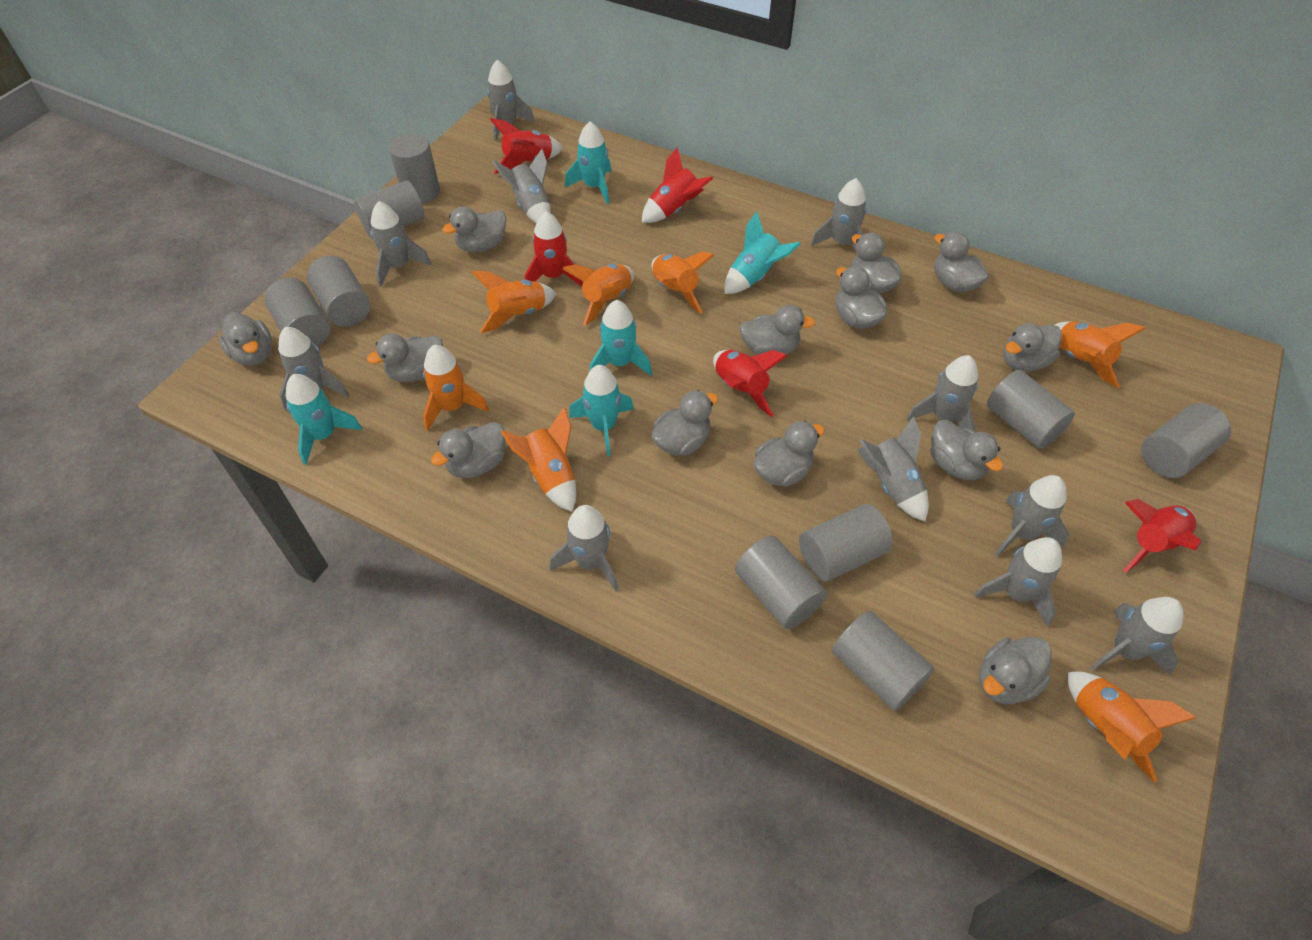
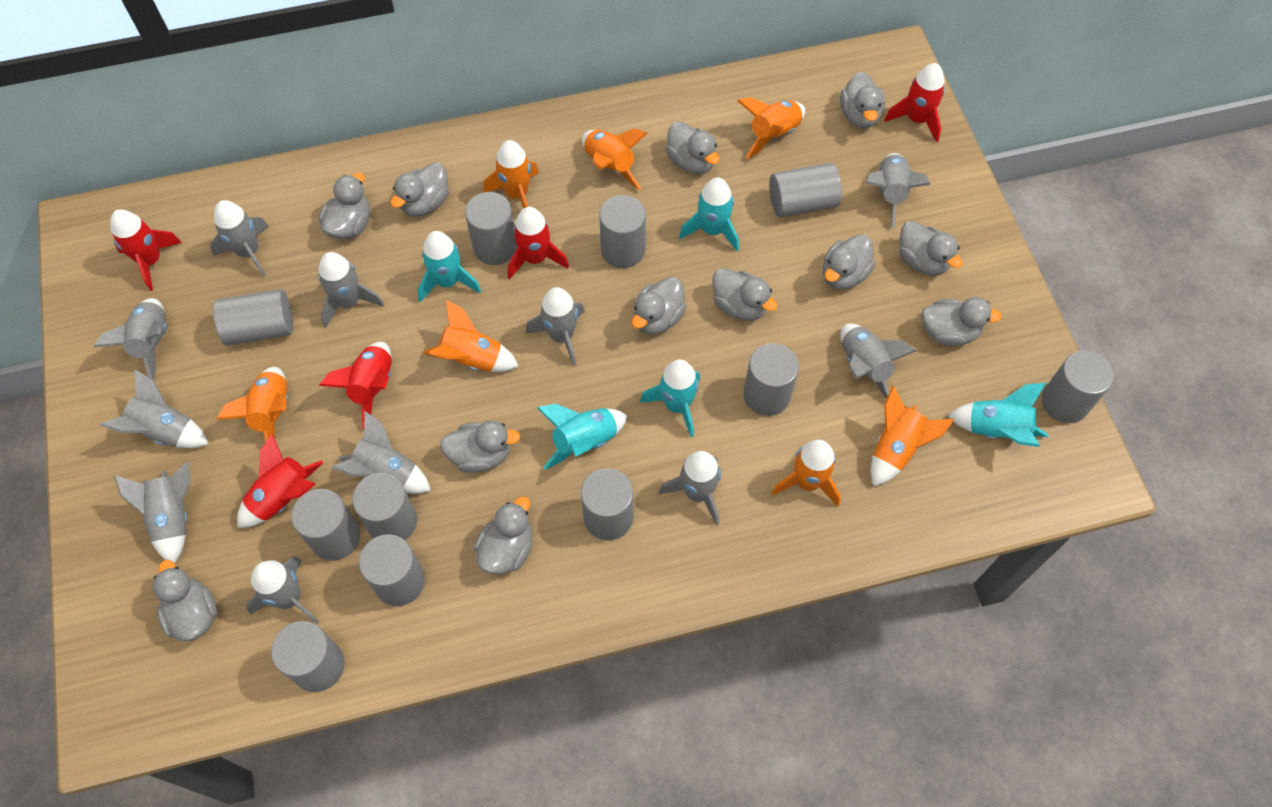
grey cylinder: [264,278,330,347] [307,256,370,327] [354,180,425,238] [389,134,440,204] [735,535,827,629] [799,504,893,582] [832,611,934,711] [987,370,1075,449] [1141,403,1231,478] = 9 -> [213,289,293,346] [271,621,345,692] [291,489,360,561] [352,473,417,540] [359,534,425,606] [465,192,517,265] [581,468,633,541] [599,195,646,268] [744,343,799,416] [769,163,842,217] [1042,350,1114,423] = 11
grey duck: [219,312,272,365] [367,334,443,382] [431,422,505,478] [442,206,507,252] [651,390,718,456] [739,305,815,355] [754,421,825,487] [835,266,887,329] [851,233,901,293] [930,420,1003,480] [934,232,989,292] [979,637,1052,704] [1003,323,1062,372] = 13 -> [153,560,217,641] [319,173,370,239] [391,162,449,216] [440,420,521,473] [474,496,532,574] [632,277,687,334] [666,121,719,174] [713,268,777,321] [823,234,875,290] [840,72,885,128] [899,221,962,276] [922,297,1002,346] = 12

